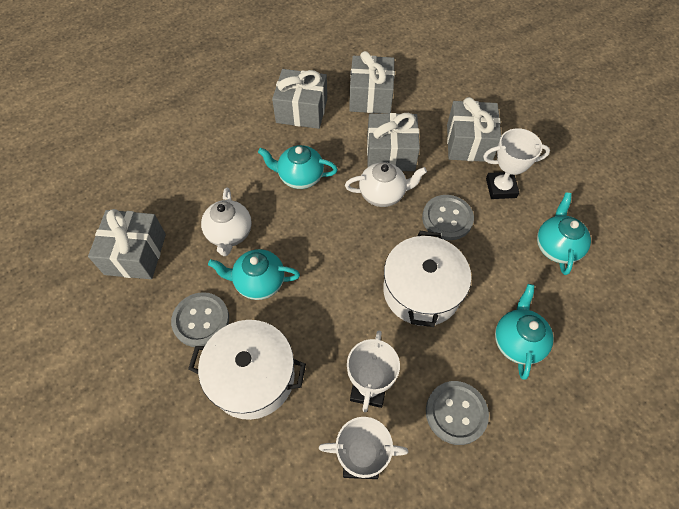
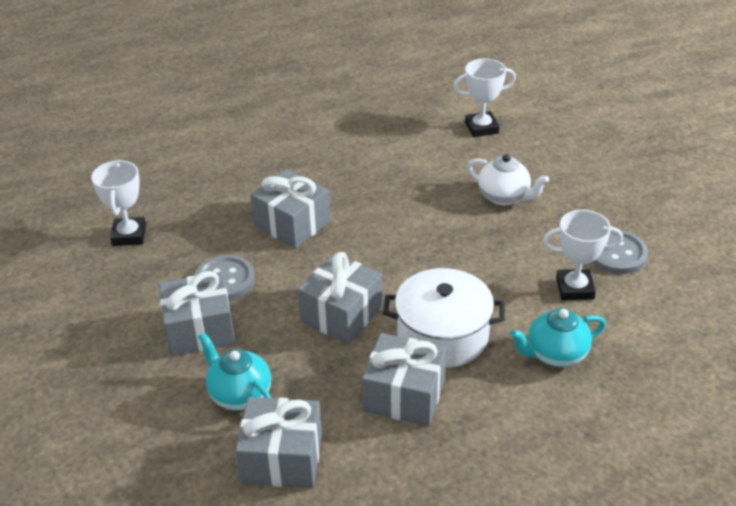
grey button: [171,292,229,347] [422,195,474,240] [426,381,489,445] = 3 -> [194,255,255,301] [592,230,648,274] = 2
turquoise teapot: [208,249,300,300] [258,145,338,189] [495,284,554,380] [537,192,591,275] = 4 -> [198,332,272,410] [510,308,606,367] = 2
white pot: [188,320,306,420] [383,231,471,327] = 2 -> [383,268,505,368] = 1
white teapot: [201,187,252,256] [345,162,427,207] = 2 -> [467,154,549,205] = 1

